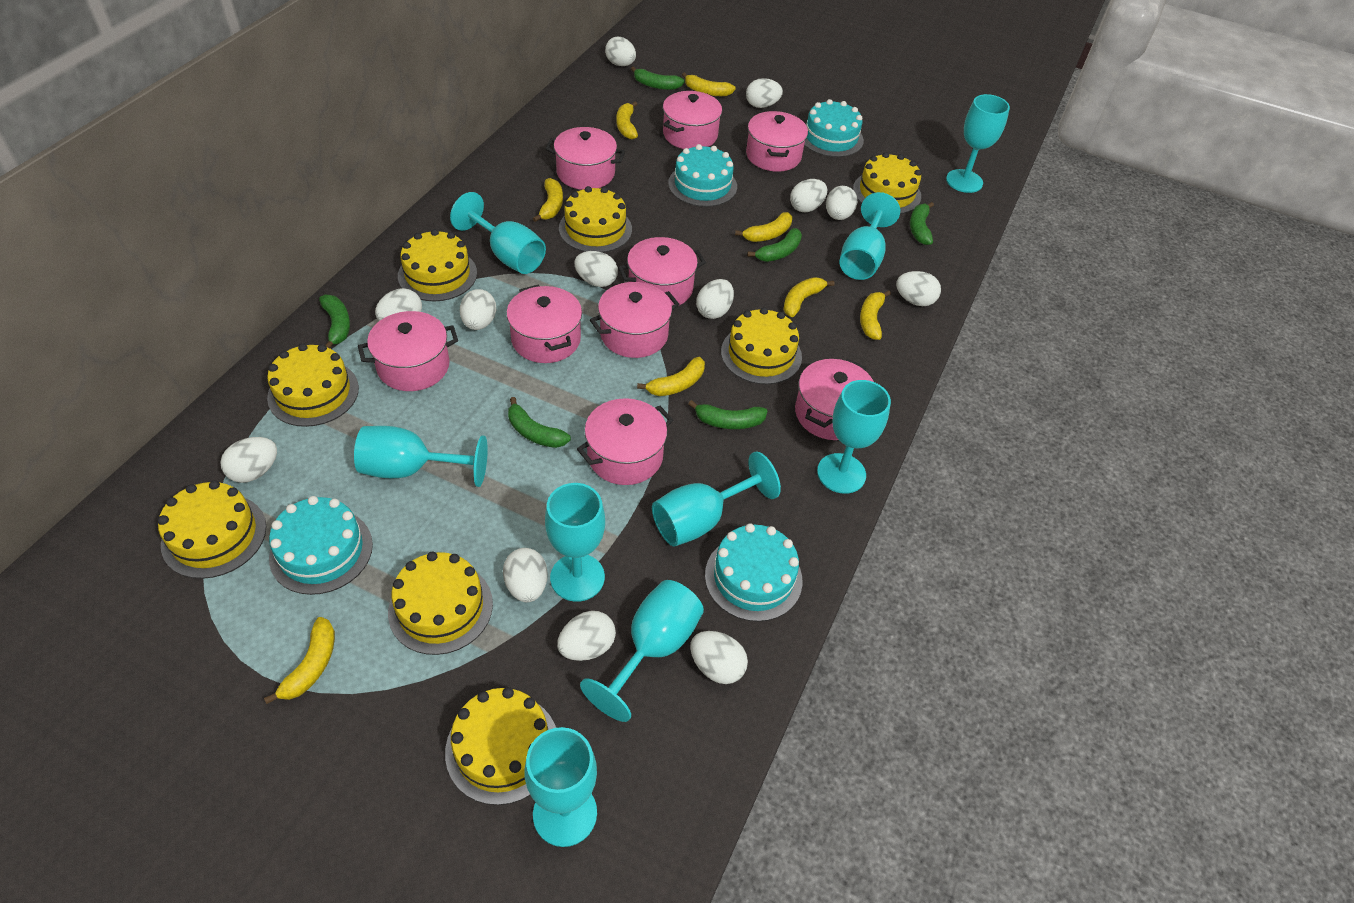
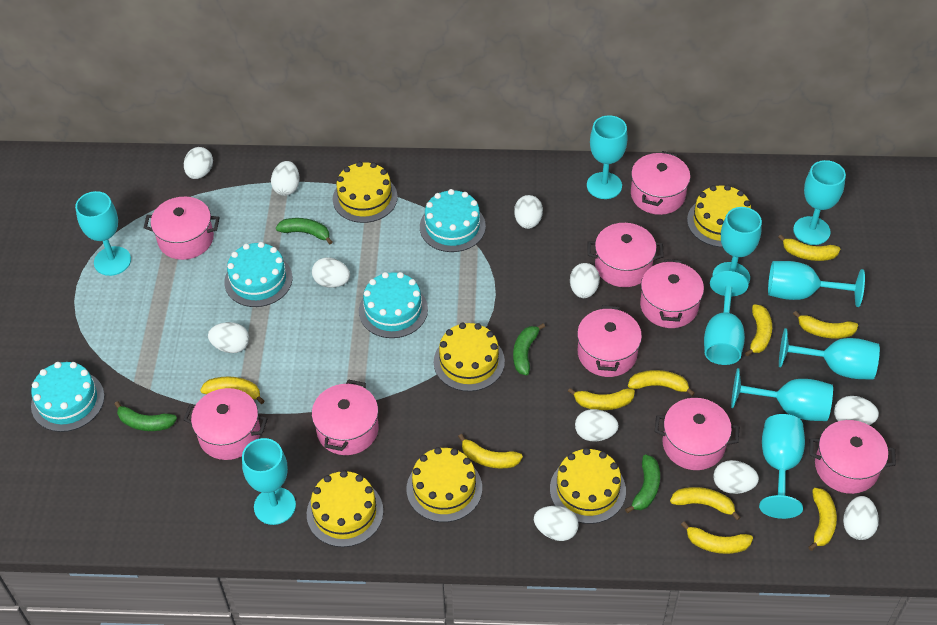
green banana: [319,295,350,348] [508,397,571,448] [631,66,685,90] [689,400,768,429] [747,228,802,262] [910,202,934,245] = 6 -> [114,401,177,431] [276,218,333,244] [513,323,545,375] [625,455,660,513] = 4
turquoise goblet: [354,426,488,487] [450,192,546,274] [525,727,597,847] [545,483,605,602] [580,580,704,722] [652,452,781,547] [817,380,891,494] [840,192,900,280] [946,94,1010,193] = 9 -> [75,191,131,276] [242,438,296,525] [587,115,628,199] [704,271,749,365] [712,207,762,284] [731,368,833,421] [759,414,805,519] [768,261,865,307] [779,328,880,380] [793,160,846,245] = 10
white egg: [220,437,277,483] [375,288,422,321] [460,289,496,330] [503,548,548,602] [557,611,616,661] [574,251,618,287] [605,36,636,66] [690,631,748,684] [696,279,734,319] [746,78,783,108] [790,179,827,212] [826,186,857,220] [896,271,941,306] = 13 -> [184,147,213,179] [208,322,249,353] [271,161,300,196] [312,257,350,288] [514,195,543,229] [534,506,579,541] [570,263,600,298] [575,409,619,441] [713,460,759,494] [834,396,879,425] [843,496,879,540] = 11
yellow banana: [264,617,335,704] [533,178,563,222] [616,102,638,139] [637,357,705,396] [682,72,736,96] [735,212,792,242] [783,277,835,317] [860,290,891,340] = 8 -> [200,376,264,404] [458,434,523,468] [568,388,635,410] [628,370,695,396] [670,487,741,521] [681,522,753,554] [745,304,772,356] [778,235,840,261] [793,311,858,339] [809,488,837,551] = 10
yellow cake: [157,480,266,579] [267,343,359,427] [388,552,493,655] [398,229,477,301] [445,687,556,805] [559,186,632,253] [721,307,802,385] [853,152,921,214] = 8 -> [307,470,383,547] [333,161,398,223] [407,447,482,522] [434,323,505,392] [550,448,626,524] [687,185,751,247] = 6

